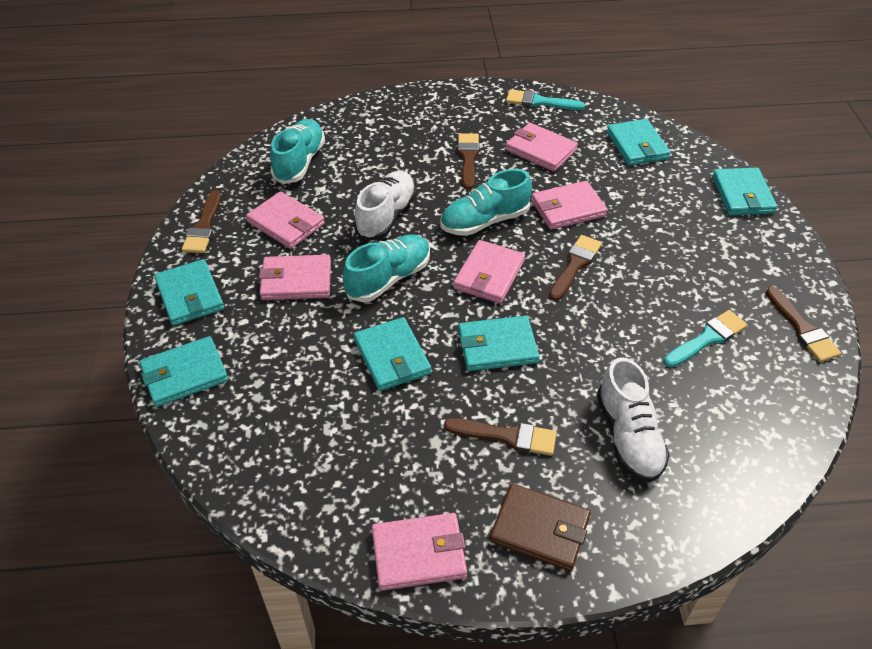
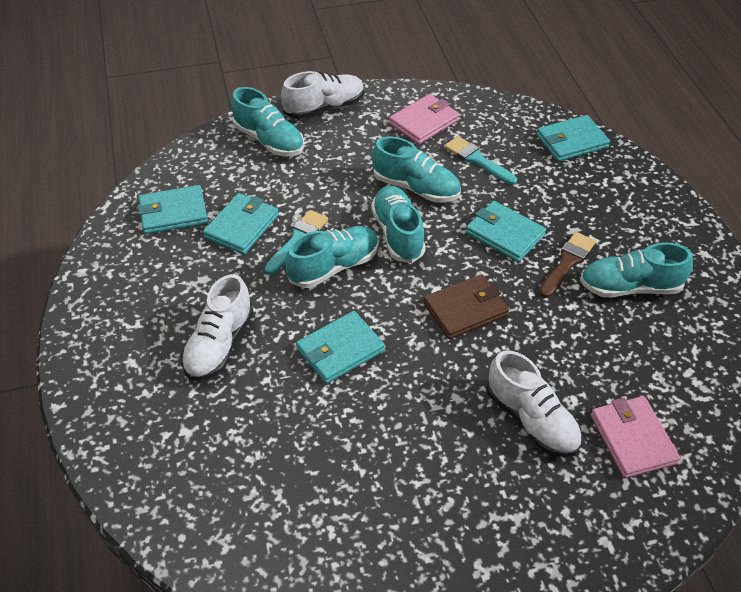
brown brush: [182,190,221,253] [444,418,557,456] [457,133,479,190] [549,235,602,301] [766,286,841,362] = 5 -> [539,232,596,298] = 1
pink wallet: [246,191,325,249] [259,255,331,300] [372,513,467,591] [453,240,525,304] [506,123,578,171] [531,181,608,230] = 6 -> [389,94,460,144] [591,396,680,478] = 2
turquoise shoe: [270,119,325,184] [343,235,430,302] [440,169,532,236] = 3 -> [231,87,304,156] [285,226,379,288] [371,186,426,263] [372,136,461,202] [580,242,693,297] = 5
turquoise wallet: [139,336,228,407] [154,259,224,326] [354,317,431,391] [458,316,540,371] [607,119,671,166] [712,168,777,215] = 6 -> [138,185,208,234] [203,193,279,254] [296,311,385,384] [466,201,546,262] [537,115,610,162] = 5
white shoe: [354,171,416,240] [597,358,670,483] = 2 -> [181,274,253,381] [281,71,364,119] [487,351,582,457] = 3

